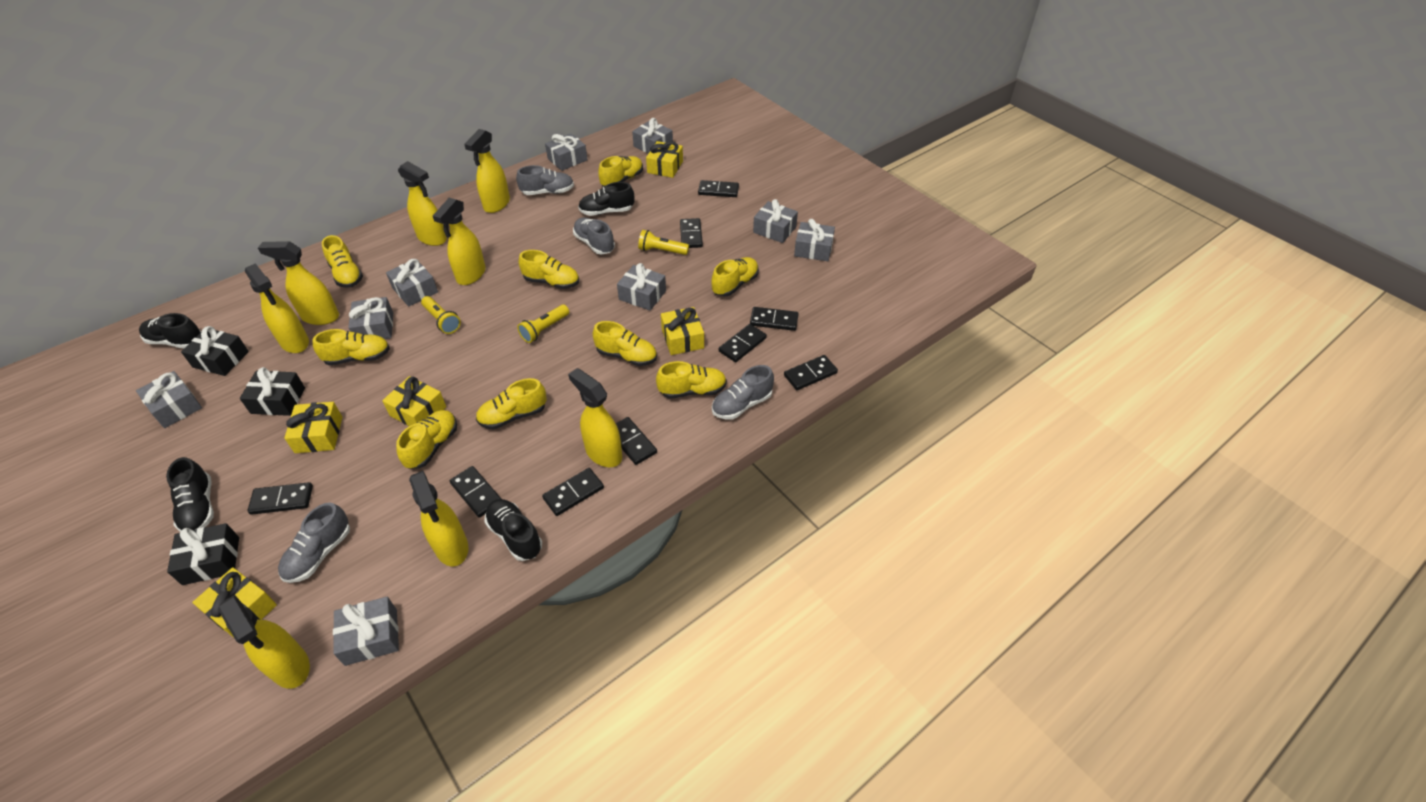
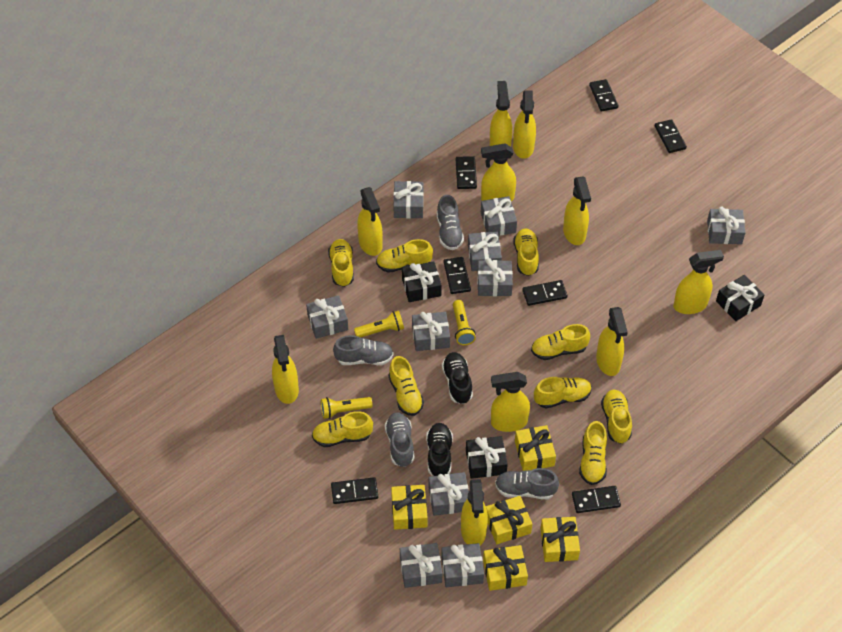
black domino: [247,482,313,515] [450,466,501,518] [542,468,604,516] [616,417,657,465] [680,218,703,248] [698,180,739,197] [719,324,767,362] [750,307,799,331] [784,355,838,390] = 9 -> [331,477,378,504] [443,257,471,294] [456,156,477,189] [522,280,568,306] [572,486,621,513] [589,79,619,112] [655,119,687,153] = 7
black shoe: [139,313,201,349] [166,457,214,532] [484,499,542,561] [578,182,634,216] = 4 -> [426,423,453,476] [442,352,473,404] = 2
grey gift: [136,371,202,428] [333,597,399,666] [348,297,393,339] [386,259,438,307] [545,133,588,171] [617,263,666,311] [632,118,673,154] [753,199,798,243] [794,219,835,261] = 9 -> [306,295,348,339] [393,181,424,218] [400,543,442,588] [412,312,450,351] [428,472,469,516] [441,543,484,587] [468,232,502,271] [477,258,513,296] [481,196,517,236] [707,207,746,244] = 10
yellow spray bottle: [218,595,310,689] [245,263,309,353] [258,241,339,325] [398,161,447,246] [409,471,468,566] [433,198,486,285] [464,129,510,213] [568,368,622,467] = 8 -> [272,335,299,404] [357,187,383,256] [461,479,488,546] [481,143,516,202] [490,81,512,146] [491,372,530,432] [513,90,536,159] [563,176,591,245] [596,307,628,376] [673,250,724,314] = 10

